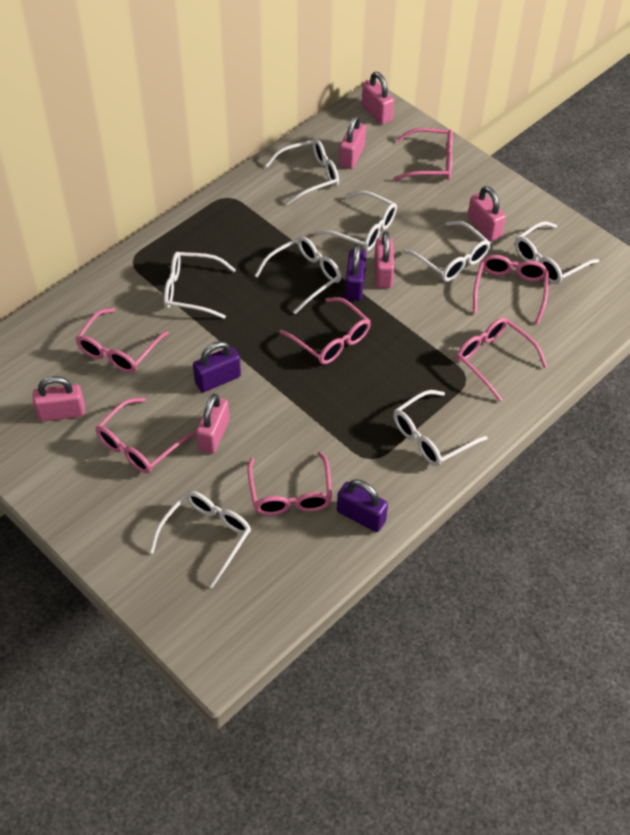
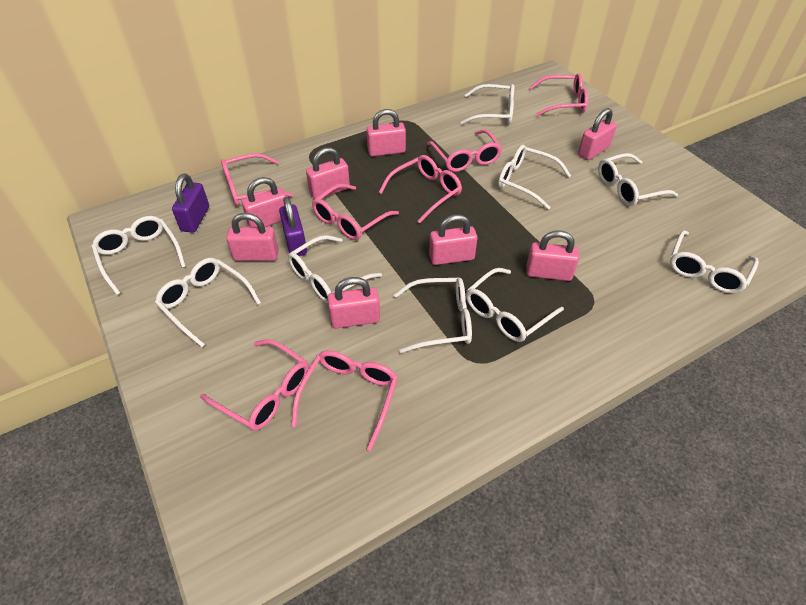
pink padlock: [33,376,85,422] [196,394,230,454] [339,115,366,169] [362,72,394,125] [374,231,394,288] [468,186,506,241] = 6 -> [226,213,279,261] [242,177,287,227] [306,147,350,199] [327,277,380,328] [367,109,406,157] [429,214,478,265] [526,230,579,281] [578,108,617,160] = 8
purple padlock: [193,341,241,392] [337,479,388,532] [345,244,366,301] = 3 -> [172,174,209,233] [279,197,307,256] = 2
white glasses: [149,491,251,588] [164,252,236,319] [255,236,341,314] [265,139,339,205] [316,191,397,251] [393,390,488,466] [403,221,491,282] [515,221,599,284] = 8 -> [91,216,186,295] [155,258,261,347] [288,235,382,303] [394,278,472,353] [461,84,514,125] [466,268,564,342] [498,145,571,210] [598,153,678,206] [670,230,759,293] = 9

